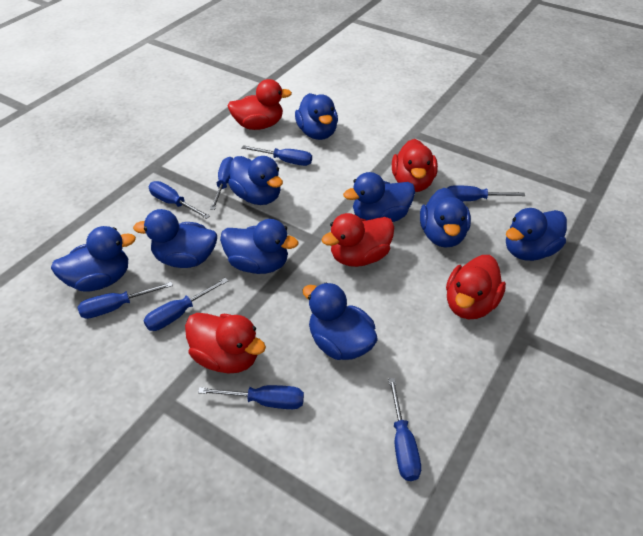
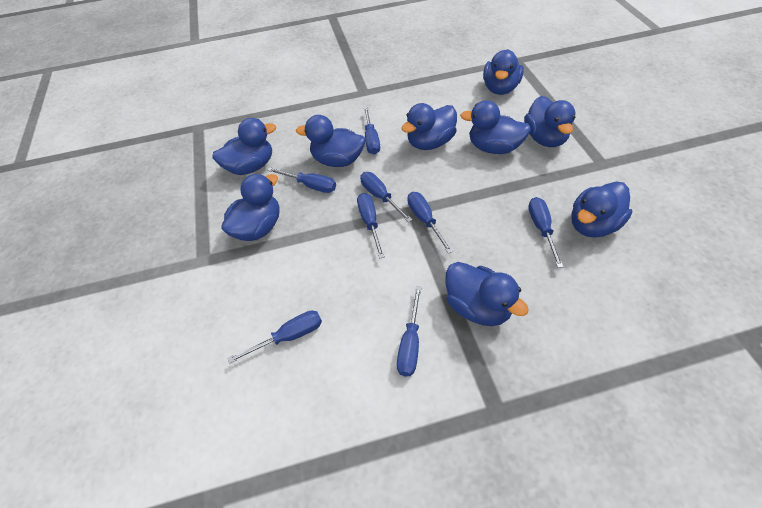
red duck: [185,313,266,373] [228,79,292,130] [321,213,395,267] [392,139,438,192] [446,255,506,319] = 5 -> none = 0

